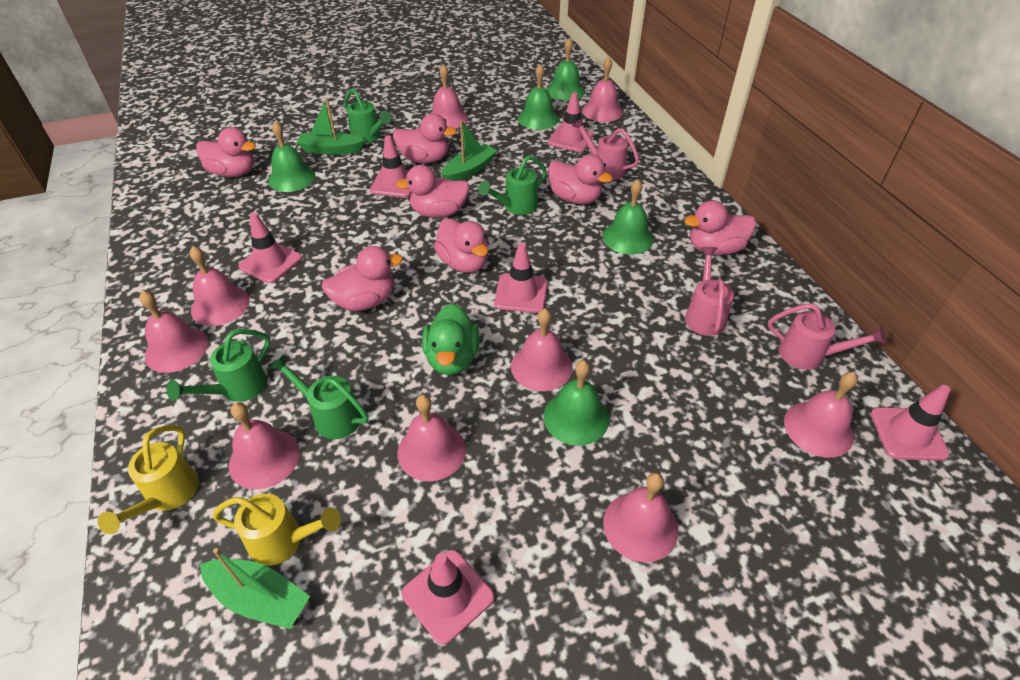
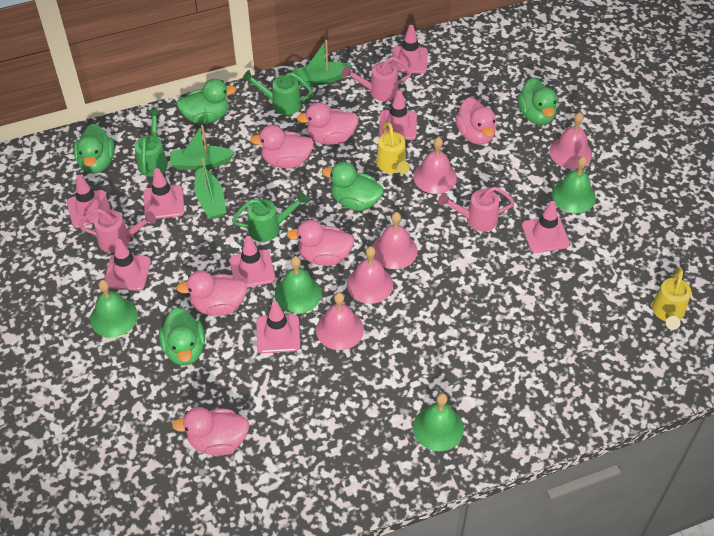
green bell: [268,121,315,192] [518,64,559,130] [544,360,609,446] [547,38,585,101] [602,179,654,255] = 5 -> [90,280,138,337] [275,256,322,314] [413,393,464,451] [552,156,596,213] = 4
green duck: [422,304,480,375] = 1 -> [74,124,115,174] [159,307,205,366] [176,79,236,124] [322,162,384,211] [517,78,558,125] = 5
green watering can: [166,329,270,402] [270,354,369,439] [344,88,391,143] [478,155,547,215] = 4 -> [135,110,168,177] [232,192,308,242] [242,70,313,115] = 3
pink bell: [139,290,208,373] [190,246,250,326] [229,402,300,490] [397,394,466,481] [430,64,468,129] [511,308,572,391] [582,57,623,122] [603,473,678,562] [784,372,858,458] = 9 -> [316,292,364,350] [347,246,393,304] [373,212,418,269] [414,137,457,194] [549,112,592,169] = 5
pink duck: [196,127,256,177] [321,246,403,311] [393,114,457,163] [395,165,470,218] [434,218,488,273] [548,154,613,204] [684,200,756,255] = 7 -> [172,407,249,456] [176,270,247,316] [250,125,314,168] [287,220,355,266] [297,103,359,145] [455,97,497,145] = 6
pink traffic cone: [238,213,302,283] [370,135,412,197] [402,550,494,645] [494,243,548,313] [548,92,594,152] [871,385,950,461] = 6 -> [67,175,110,228] [104,239,151,291] [144,168,184,219] [229,236,275,288] [256,302,300,353] [379,90,417,140] [392,25,428,74] [522,201,570,253] = 8

